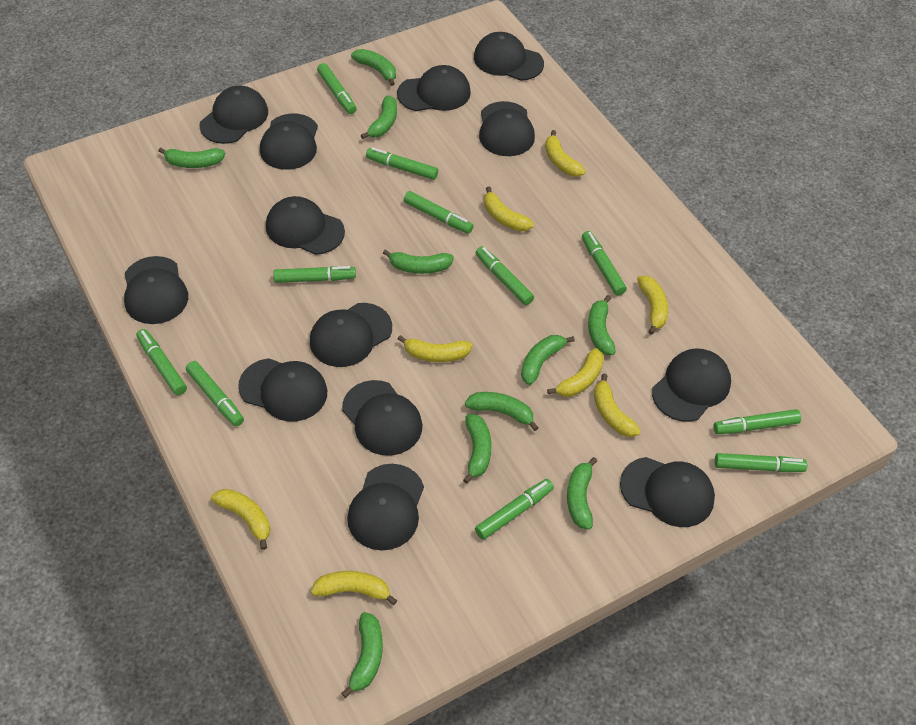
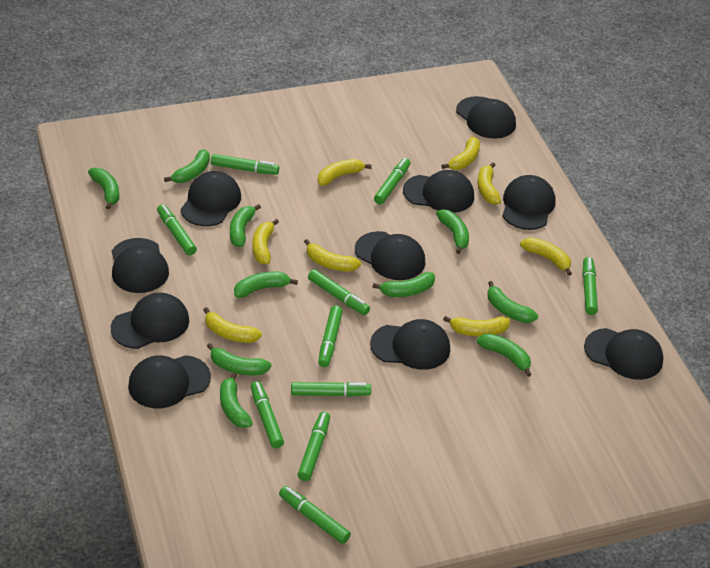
black cap: [124,256,188,324] [199,86,268,144] [238,358,327,422] [260,113,318,170] [266,196,345,255] [310,303,392,367] [342,380,422,456] [347,464,424,550] [397,65,471,111] [474,32,544,81] [479,101,535,156] [620,457,715,527] [652,348,731,422] = 13 -> [111,293,189,349] [112,238,169,293] [128,355,211,408] [180,171,241,226] [355,231,425,280] [370,319,450,370] [403,170,474,213] [456,96,516,139] [502,175,556,230] [584,328,663,380] = 10
green marker: [136,329,187,395] [186,361,244,427] [273,266,356,283] [317,63,357,114] [366,147,438,180] [404,191,473,234] [475,479,554,540] [476,246,534,305] [582,231,627,295] [714,409,801,434] [715,453,807,472] = 11 -> [157,204,197,255] [211,154,279,175] [251,381,284,448] [279,486,351,544] [291,382,371,397] [297,412,330,481] [308,269,370,315] [318,305,343,367] [374,158,411,205] [583,257,598,315] = 10

